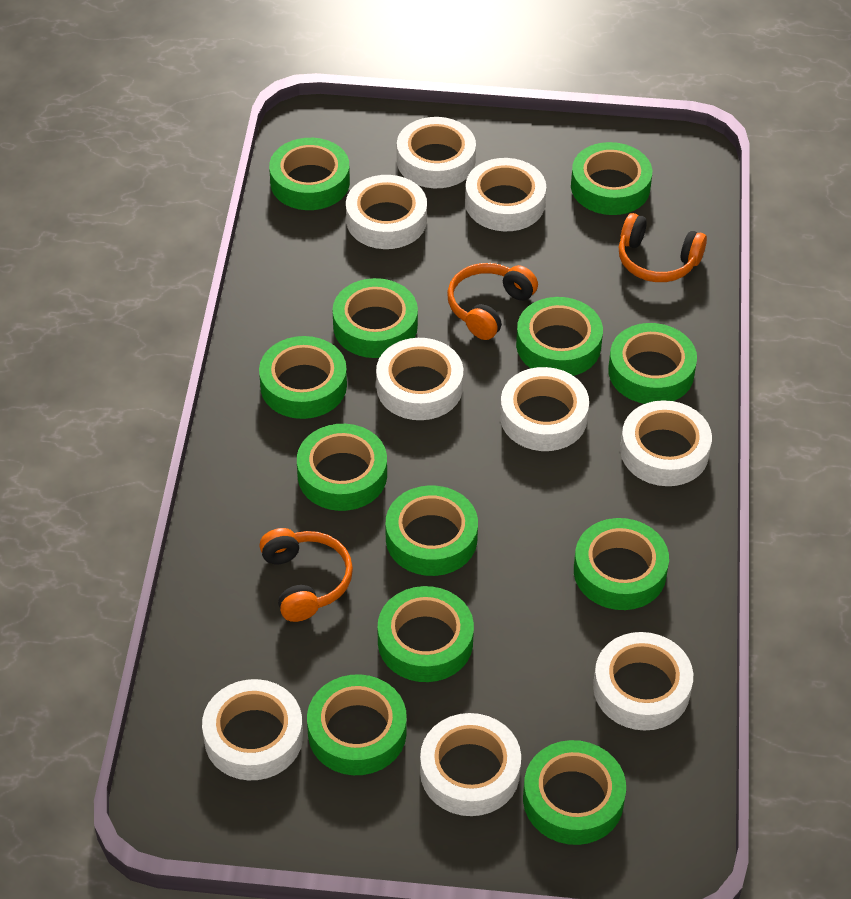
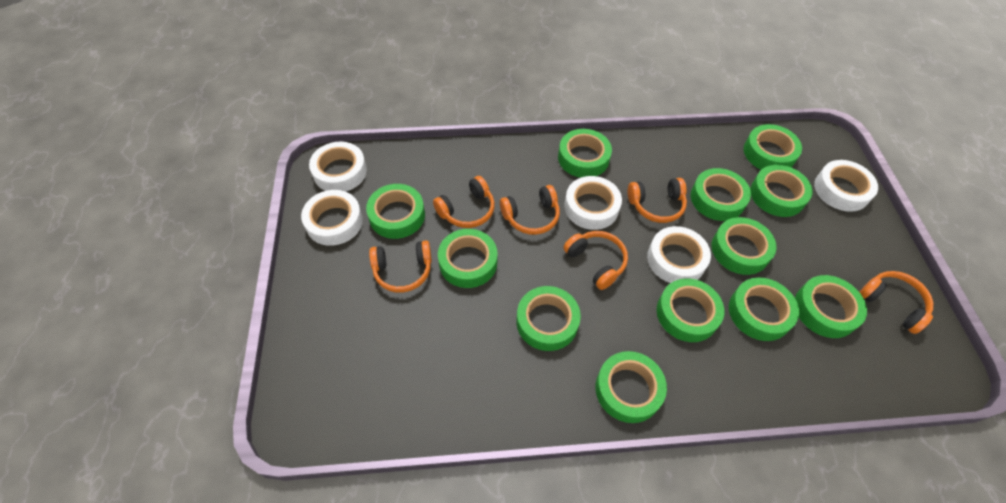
orange headphones: [259,528,353,622] [447,263,538,340] [619,213,707,282] = 3 -> [369,241,432,293] [433,176,495,228] [500,185,560,235] [563,231,628,290] [627,178,687,223] [860,271,933,334] = 6
white tape: [202,679,303,780] [346,175,427,249] [376,338,463,420] [397,117,476,188] [420,713,521,816] [465,158,546,231] [500,367,589,451] [593,632,693,731] [620,400,712,486] = 9 -> [301,190,363,246] [309,142,367,192] [564,176,622,230] [647,226,711,283] [814,160,878,212] = 5

